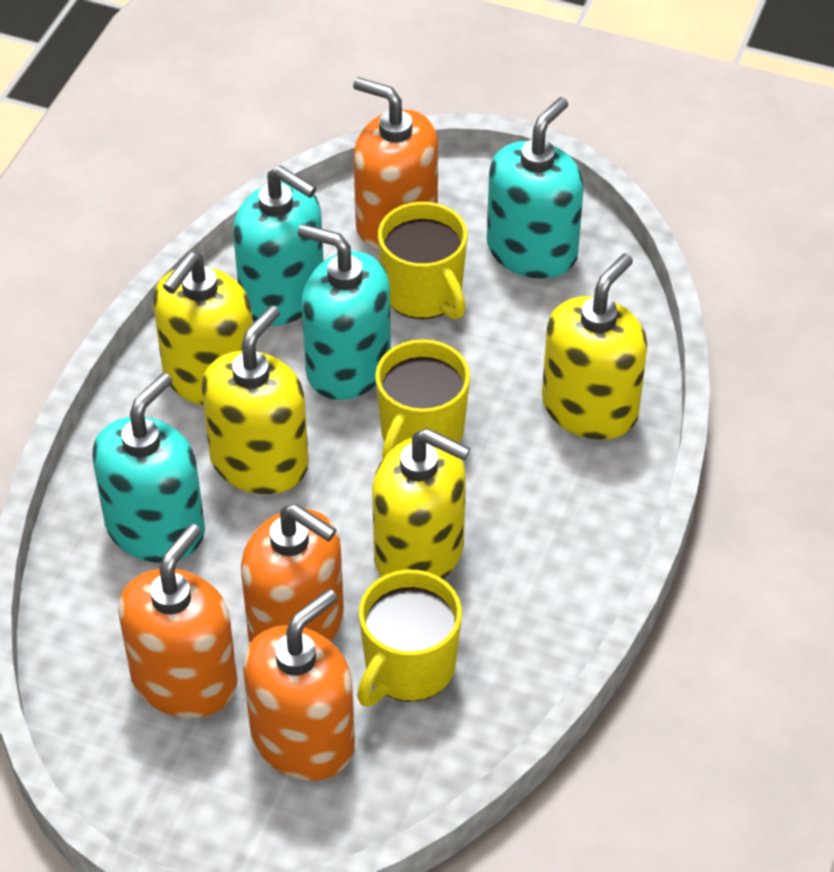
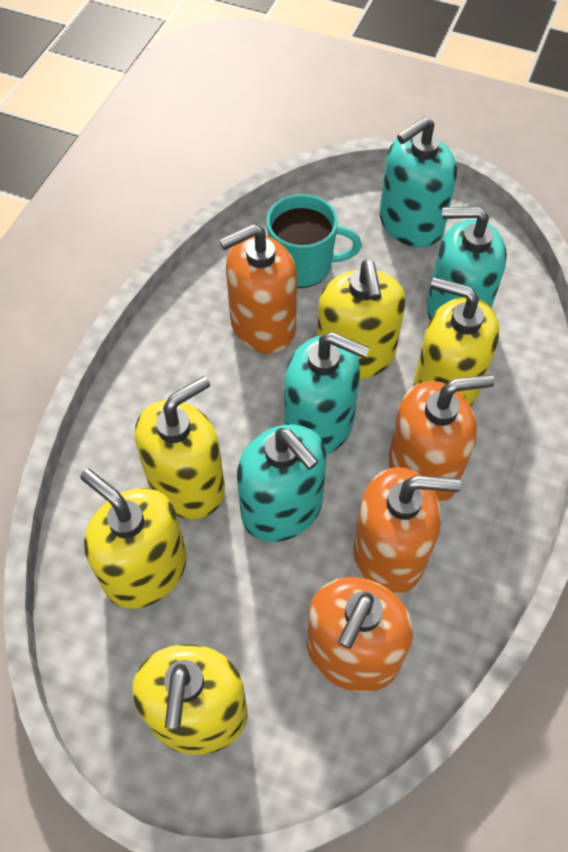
turquoise mug: none = 0 -> [266,194,362,288] = 1
yellow mug: [357,570,462,706] [375,339,470,458] [378,202,467,319] = 3 -> none = 0
yellow soap dispenser: [153,252,253,406] [201,305,309,494] [372,428,470,580] [542,253,648,440] = 4 -> [80,469,187,609] [132,644,247,755] [135,376,225,519] [317,260,406,379] [413,277,500,406] = 5

